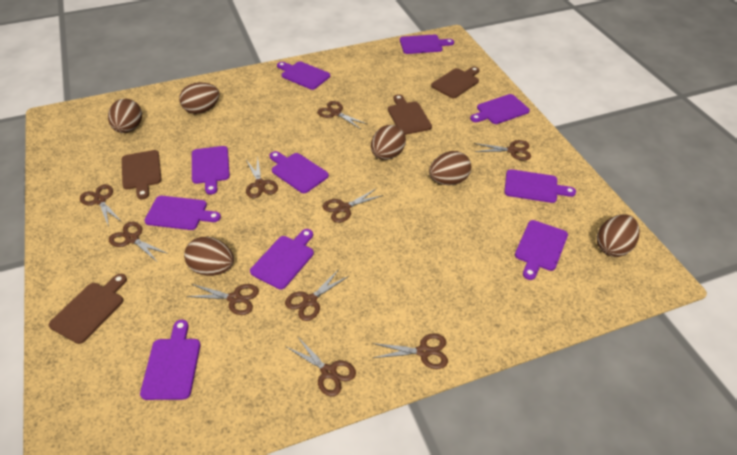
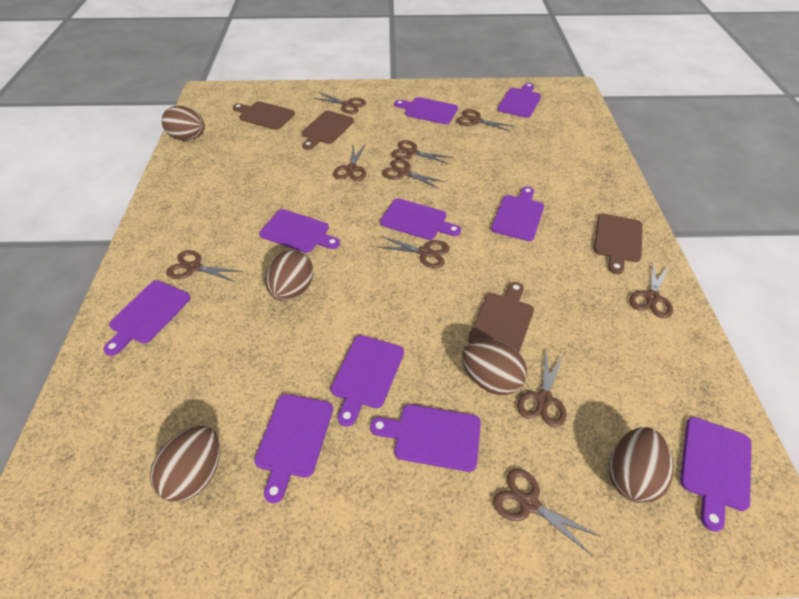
brown egg: [108,99,142,133] [179,82,220,114] [184,237,234,276] [371,125,406,160] [429,151,471,185] [597,214,640,257] = 6 -> [150,426,220,502] [162,106,205,141] [265,250,314,301] [462,340,527,395] [609,427,674,503] = 5

